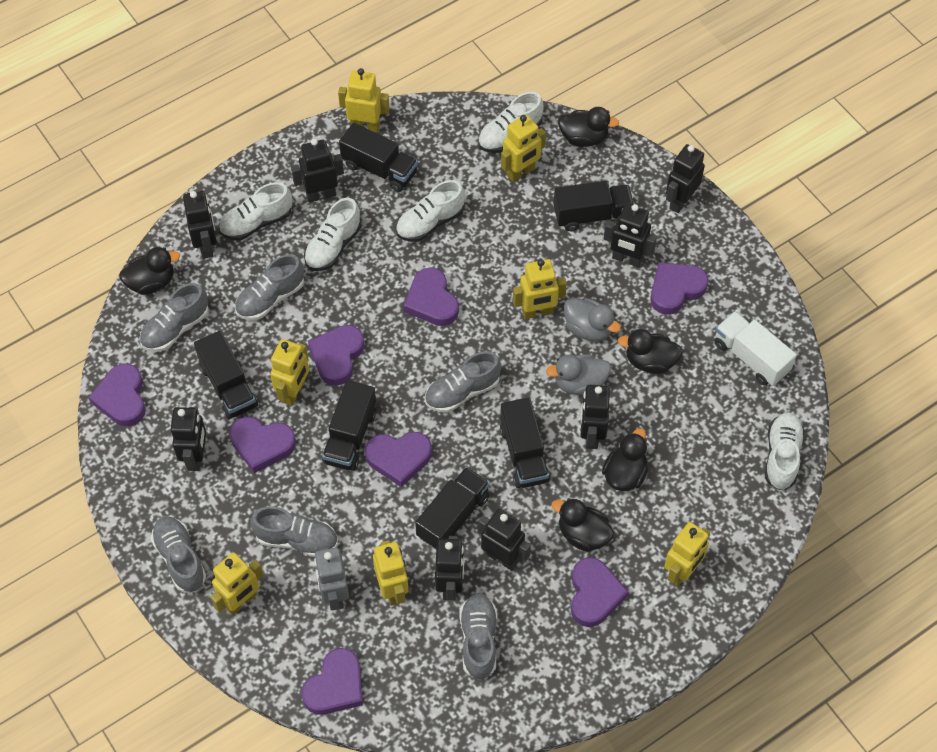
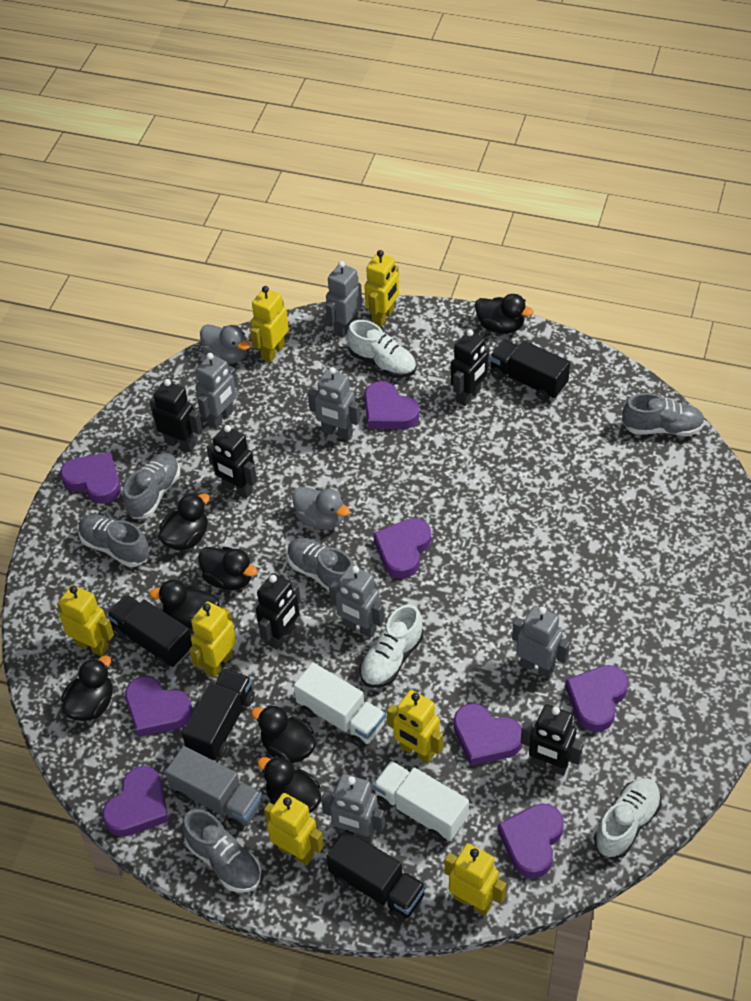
black duck: [119,247,180,295] [552,498,614,552] [558,107,619,147] [602,428,648,491] [618,329,683,374] = 5 -> [61,656,112,721] [149,580,219,628] [158,493,210,550] [198,547,257,590] [251,705,316,763] [257,756,321,813] [475,294,533,334] = 7
black robot: [171,407,206,471] [183,191,217,259] [291,139,344,203] [435,536,464,600] [478,509,531,571] [581,385,610,449] [604,204,657,268] [666,144,705,213] = 8 -> [149,379,202,452] [207,425,257,499] [256,573,301,650] [451,329,489,406] [521,704,583,775] = 5
black truck: [194,331,258,419] [322,380,376,471] [339,123,418,192] [415,467,490,550] [500,398,550,488] [554,181,634,231] = 6 -> [107,595,192,668] [182,668,254,760] [326,830,426,923] [489,340,570,401] = 4
grey robot: [314,546,349,611] = 1 -> [195,353,238,429] [308,367,360,440] [321,774,385,842] [325,261,362,338] [329,565,384,638] [512,605,570,679] = 6
grey shoe: [139,283,209,352] [151,516,206,592] [235,254,304,320] [250,506,338,557] [425,351,501,413] [459,593,497,680] = 6 -> [78,514,150,567] [123,453,180,519] [182,809,261,893] [287,538,355,591] [622,393,705,436] = 5
grey truck: none = 0 -> [165,746,263,831] = 1
white shoe: [219,182,292,241] [304,198,361,271] [396,180,465,242] [478,92,543,153] [765,413,805,490] = 5 -> [347,320,416,378] [359,604,424,688] [594,778,662,858] = 3
white truck: [714,311,797,386] = 1 -> [294,663,386,748] [373,761,469,842] = 2

